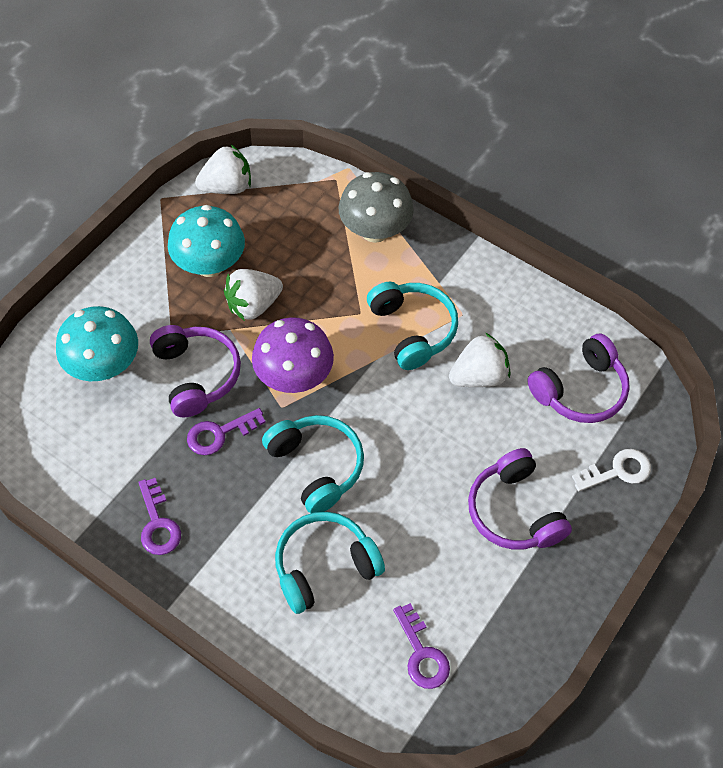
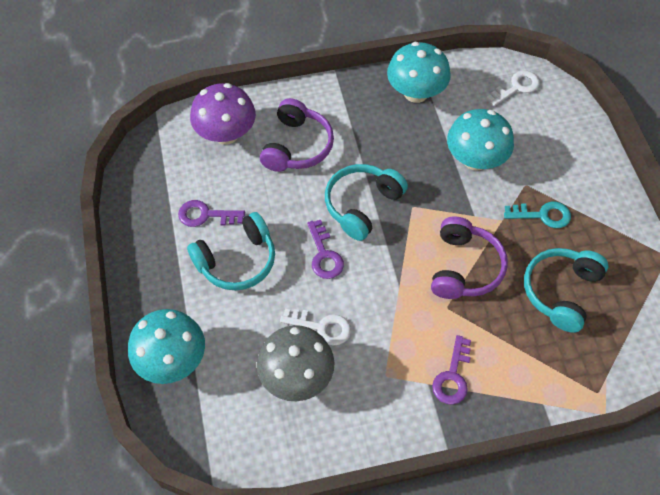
purple headphones: [150,325,241,417] [468,448,572,550] [528,334,630,423] = 3 -> [260,98,334,172] [431,216,508,299] = 2
turquoise key: none = 0 -> [504,202,571,228] = 1
turquoise mushroom: [56,306,138,381] [168,205,245,277] = 2 -> [128,309,205,384] [387,42,451,103] [447,109,514,171] = 3
white key: [572,449,651,491] = 1 -> [280,309,351,346] [486,70,540,106] = 2
white strawberry: [195,145,251,194] [224,269,283,321] [449,333,510,387] = 3 -> none = 0

